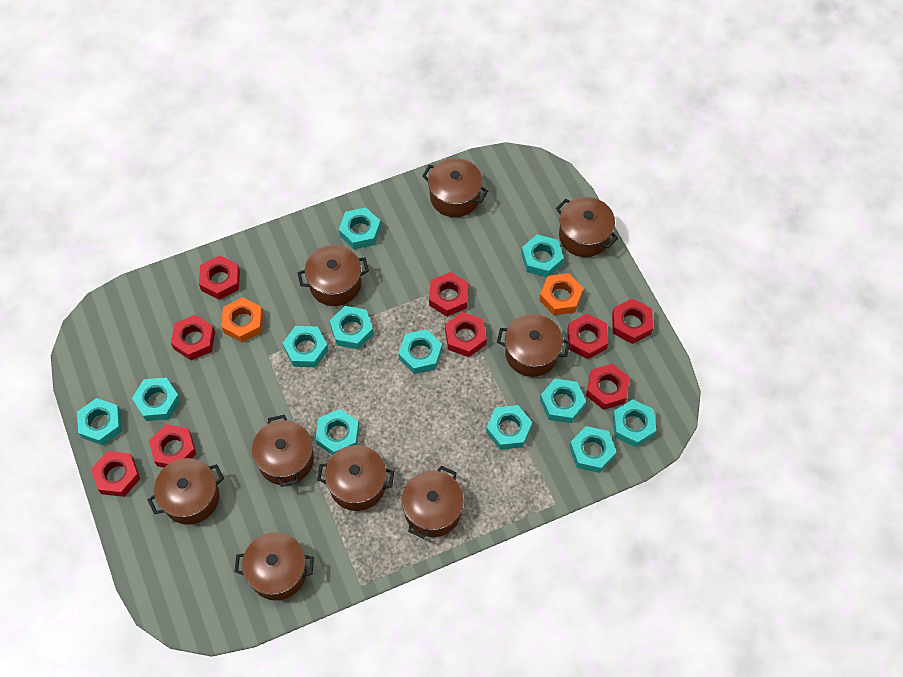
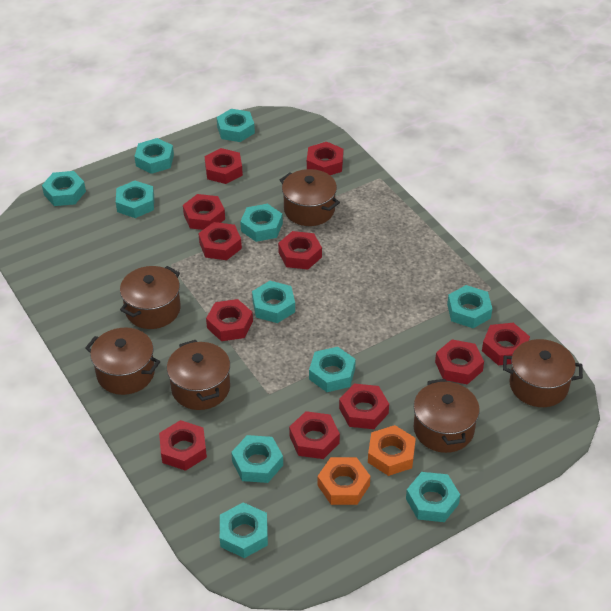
brown pot: [148,458,224,524] [234,532,314,600] [252,415,314,487] [298,245,369,306] [317,445,394,511] [402,466,464,539] [422,158,488,217] [497,314,570,377] [556,197,618,257] = 9 -> [85,328,160,395] [120,266,181,329] [167,340,230,410] [280,169,340,226] [414,379,480,453] [503,339,583,407] = 6
red nut: [91,451,140,497] [149,424,196,468] [171,315,215,360] [199,255,240,300] [429,272,469,317] [445,312,487,357] [567,313,608,359] [586,364,630,410] [612,298,653,344] = 9 -> [159,420,207,471] [183,194,225,230] [198,222,242,260] [205,148,243,184] [206,299,253,341] [278,231,322,269] [289,411,340,459] [307,142,343,175] [339,383,389,429] [435,340,484,384] [482,323,530,365] = 11
turquoise nut: [77,398,122,445] [132,377,181,421] [283,326,328,367] [316,409,359,455] [330,306,374,349] [339,207,381,249] [398,329,442,374] [486,405,532,450] [521,234,564,277] [540,378,586,423] [569,426,616,473] [612,399,656,447] = 12 -> [42,171,86,206] [116,181,154,218] [134,138,174,174] [217,109,255,142] [220,502,268,558] [231,435,283,483] [240,204,283,242] [252,281,295,323] [309,347,356,392] [406,472,460,522] [447,285,492,328] = 11

